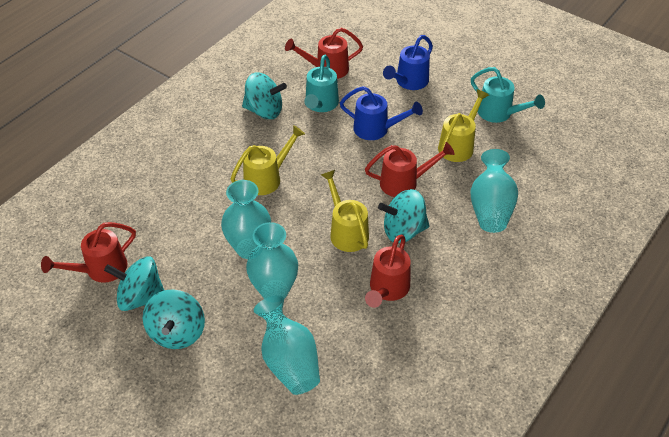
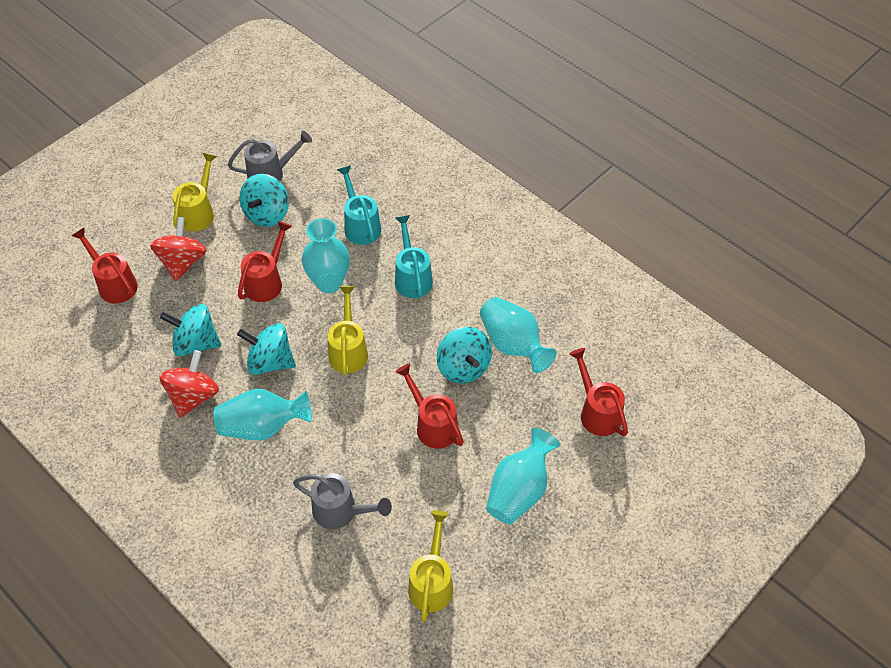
blue watering can: [340,86,423,140] [383,35,433,90] = 2 -> none = 0
grey watering can: none = 0 -> [228,131,312,181] [293,473,392,529] = 2
red spinning top: none = 0 -> [150,217,207,281] [159,350,219,418] = 2

